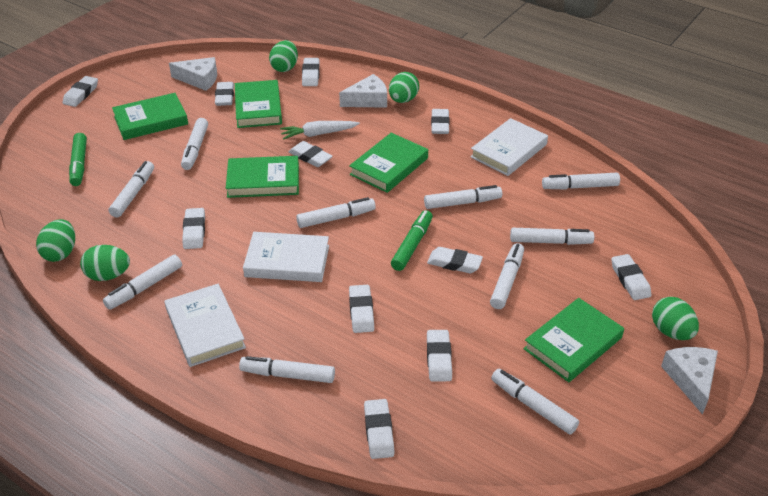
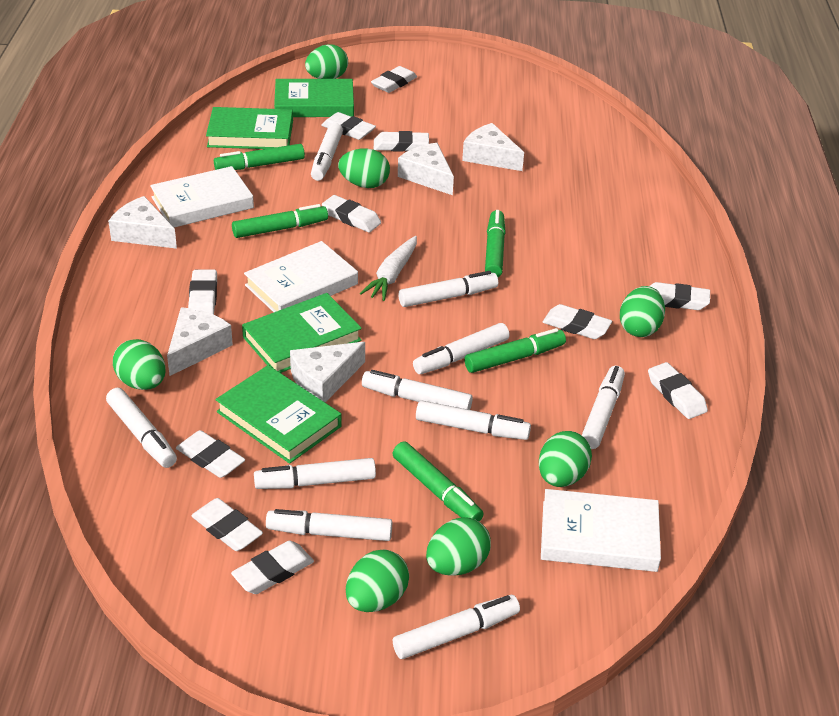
green book: [112,93,188,140] [226,156,299,198] [235,80,282,128] [349,133,428,193] [523,298,624,382] = 5 -> [206,107,293,149] [215,365,342,464] [242,293,362,373] [274,79,354,117] = 4
green egg: [36,219,75,262] [80,245,130,281] [269,40,298,72] [389,72,419,103] [652,297,699,340] = 5 -> [113,339,166,390] [305,44,348,79] [338,148,390,188] [346,550,409,612] [426,517,491,576] [539,431,592,487] [620,286,665,337] = 7
green marker: [69,133,87,186] [391,210,433,271] = 2 -> [214,144,305,170] [232,204,328,238] [392,441,484,522] [464,328,566,373] [485,210,506,277] = 5
white cheese: [169,57,217,91] [339,74,387,108] [661,347,718,415] = 3 -> [108,196,177,249] [167,307,233,376] [290,342,365,402] [398,143,454,195] [462,123,524,171] = 5

